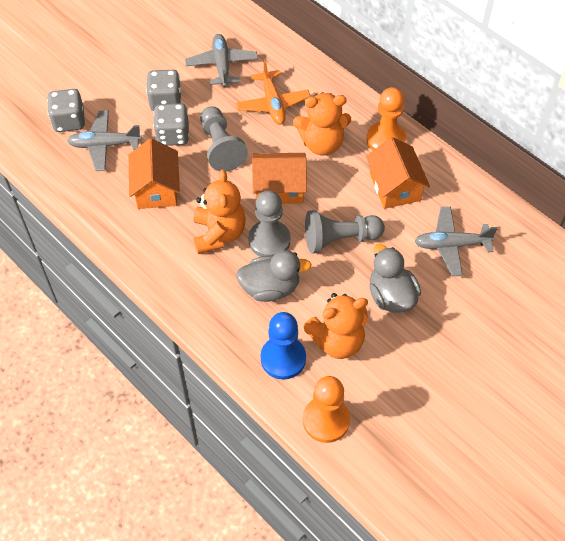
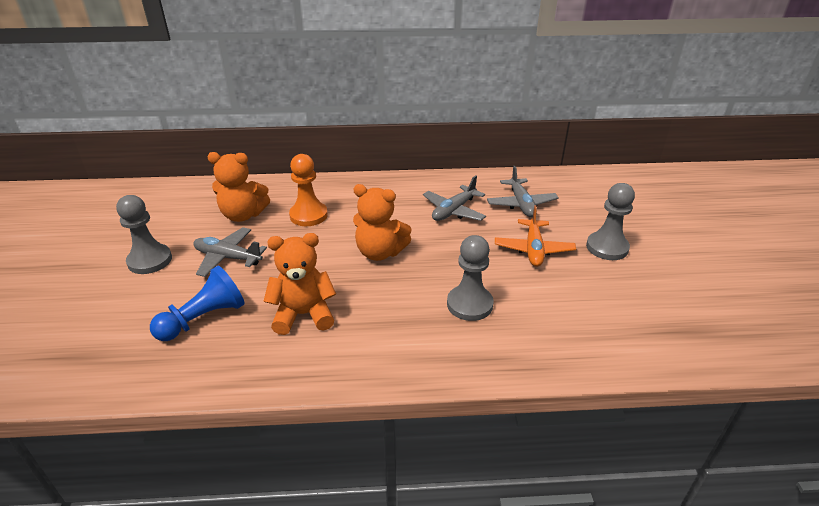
grey dice: [47,89,85,132] [146,70,182,111] [154,103,189,146] = 3 -> none = 0
grey duck: [236,250,312,302] [370,244,421,313] = 2 -> none = 0
orange house: [129,138,180,209] [252,153,307,204] [366,137,430,209] = 3 -> none = 0
orange pawn: [303,376,350,443] [367,87,406,151] = 2 -> [289,154,328,226] = 1

